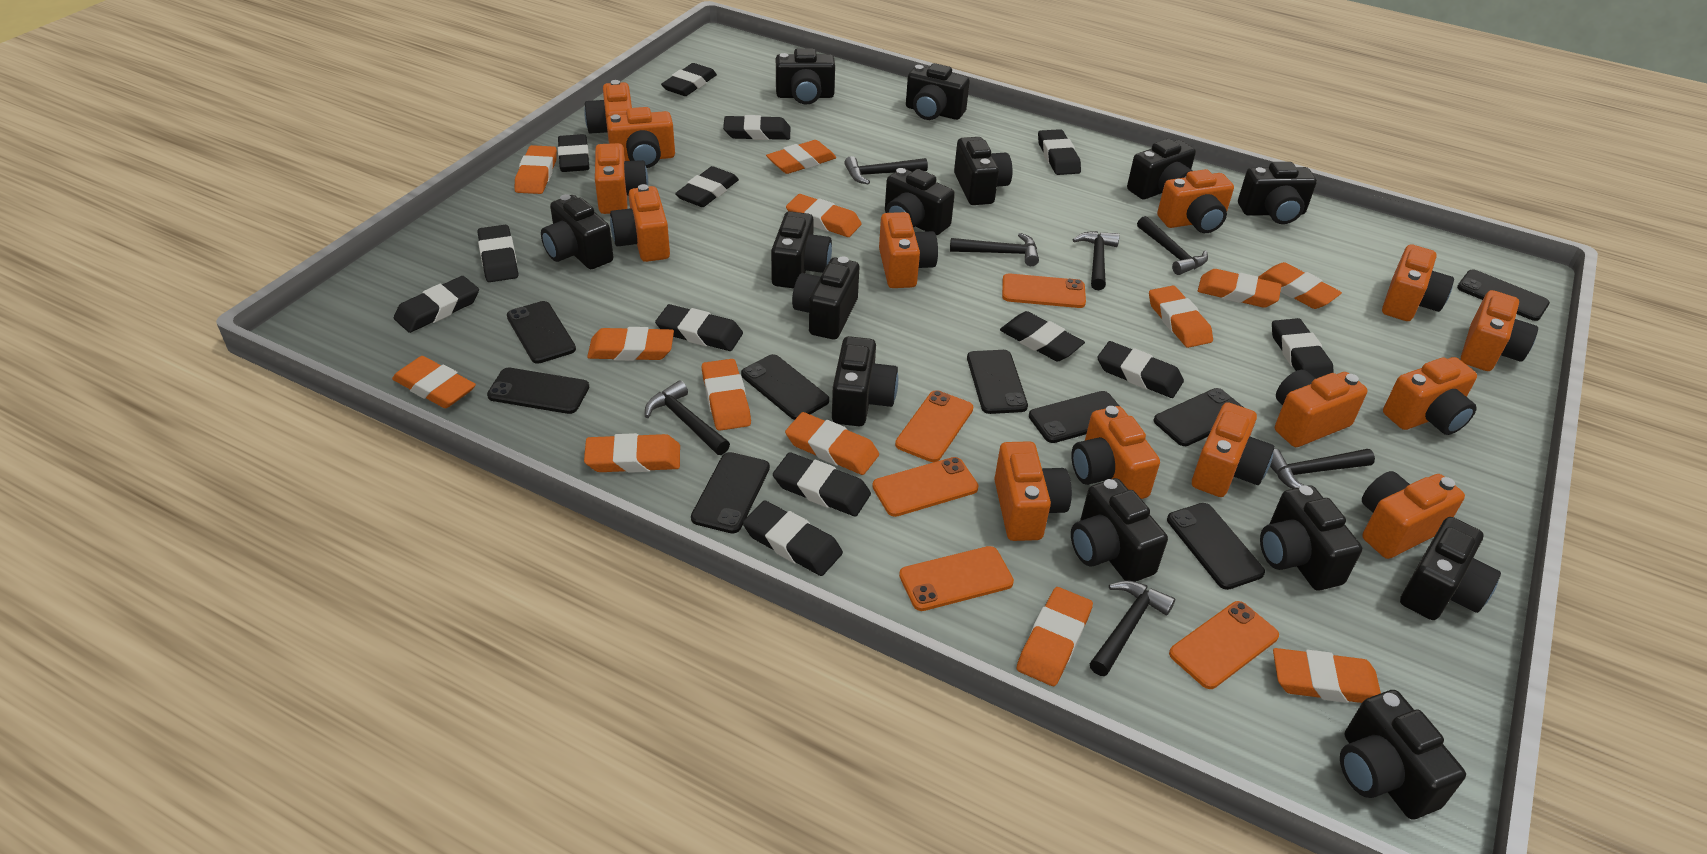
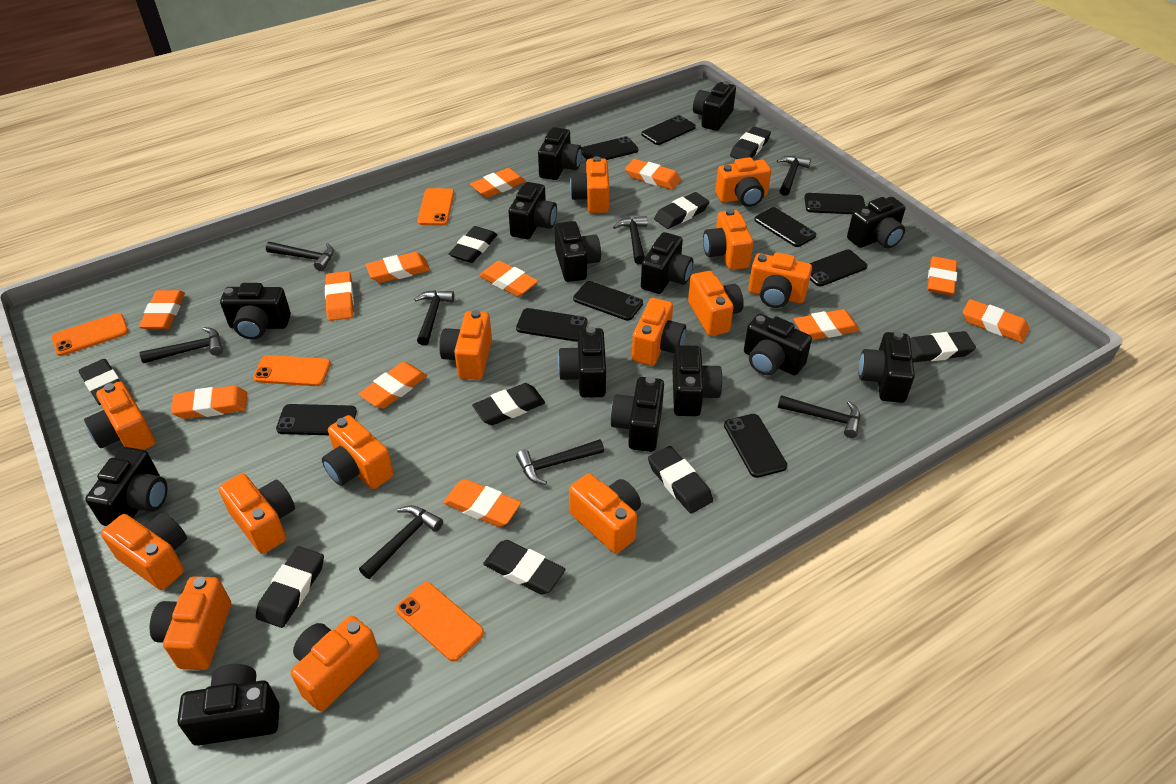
black eraser: [394,276,479,333] [478,225,518,282] [558,134,589,172] [655,304,743,351] [661,63,717,96] [675,166,739,207] [723,115,790,140] [743,500,843,576] [773,452,871,517] [1000,311,1085,361] [1038,129,1081,175] [1097,341,1184,398] [1272,318,1334,379] = 13 -> [79,359,120,405] [256,546,324,628] [449,226,497,263] [472,383,545,425] [483,540,565,594] [648,446,713,513] [654,192,709,229] [730,126,771,159] [910,331,976,363] = 9
black hammer: [645,380,730,455] [844,156,928,185] [950,233,1039,266] [1073,231,1119,290] [1089,581,1175,676] [1137,216,1208,275] [1270,449,1375,489] = 7 -> [139,327,223,363] [266,242,334,271] [359,505,443,579] [414,290,454,346] [516,439,604,485] [613,216,648,264] [777,156,811,196] [778,395,860,438] = 8
orange eraser: [392,356,476,408] [515,145,557,194] [584,433,680,473] [587,327,674,361] [702,359,751,431] [766,140,836,174] [785,412,879,475] [786,194,862,237] [1017,587,1093,686] [1149,286,1213,348] [1198,269,1281,308] [1258,262,1342,309] [1273,648,1381,703] = 13 -> [139,290,185,329] [171,386,247,419] [325,271,354,321] [359,362,427,409] [366,252,430,283] [443,479,521,527] [470,168,526,198] [479,261,538,297] [625,159,681,190] [794,309,860,340] [927,257,957,295] [963,299,1029,343] = 12
orange phone: [872,457,979,517] [895,390,973,462] [899,546,1014,611] [1002,273,1086,308] [1169,601,1279,689] = 5 -> [52,313,129,356] [253,355,331,386] [396,582,484,662] [417,188,454,226] = 4

